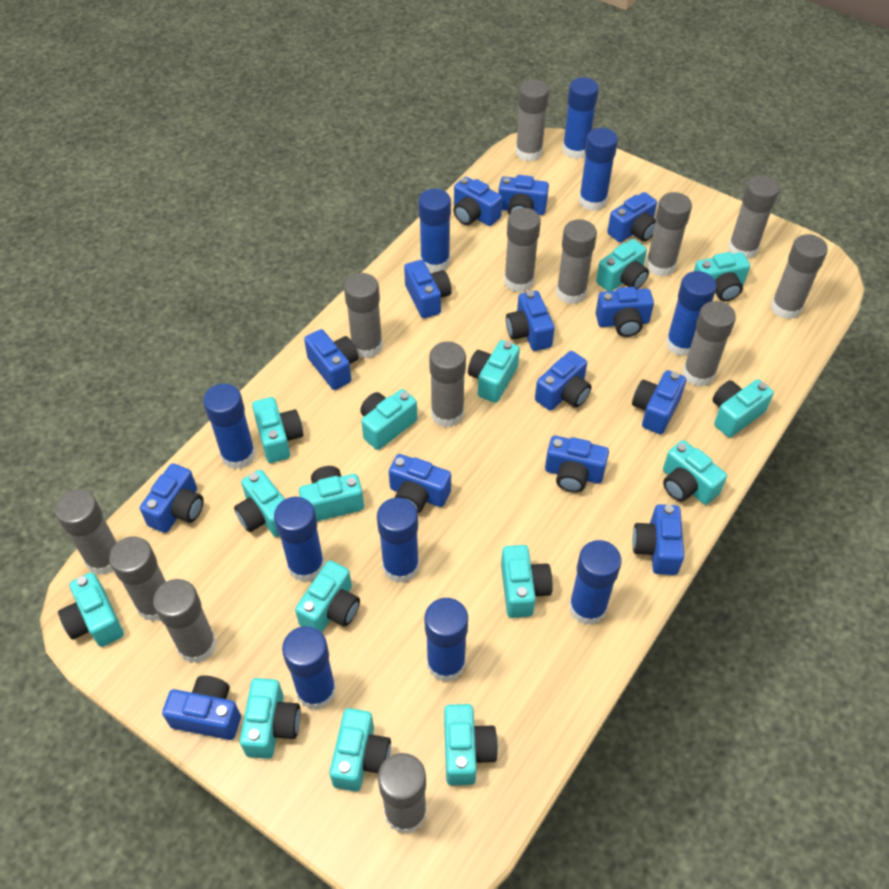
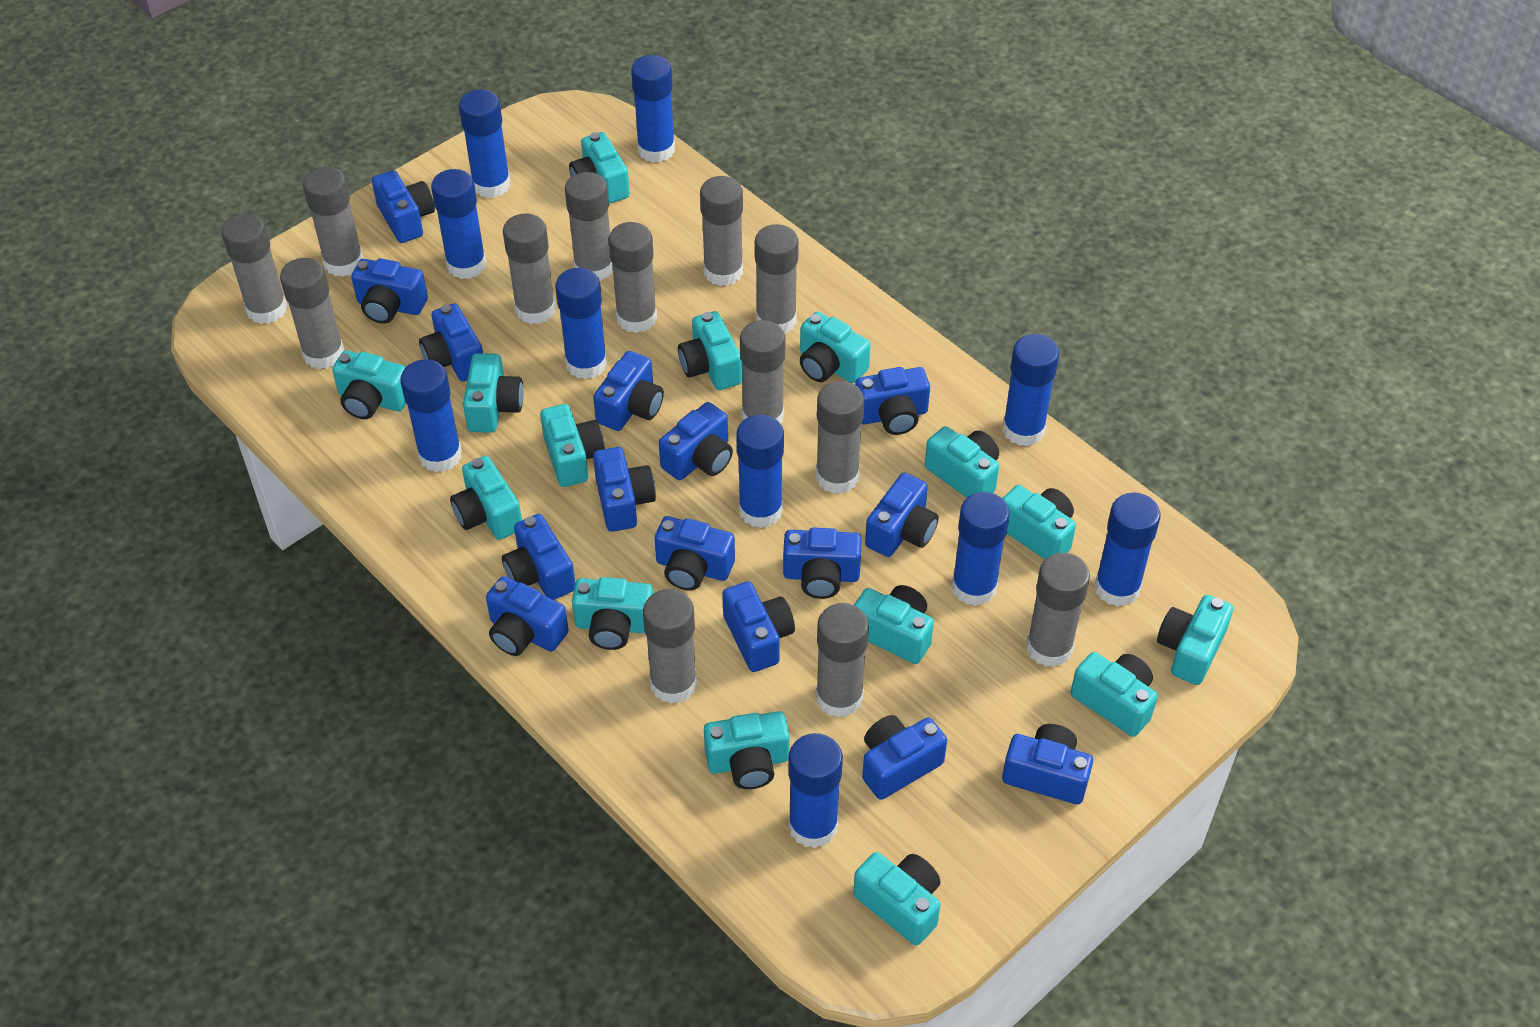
blue camera: [140,463,204,533] [162,675,241,740] [304,329,358,390] [389,454,451,513] [404,260,452,318] [453,177,502,226] [498,175,549,215] [506,291,555,351] [535,351,592,411] [545,436,609,493] [596,287,654,337] [607,192,657,242] [632,370,686,434] [632,504,684,575] = 14 -> [351,258,428,324] [372,170,435,243] [419,303,483,382] [486,576,569,656] [502,514,575,600] [593,351,664,431] [593,447,656,532] [655,516,735,591] [659,402,733,480] [722,581,795,672] [783,528,862,599] [855,367,930,435] [862,715,947,800] [865,473,939,557] [1002,724,1093,805] = 15

